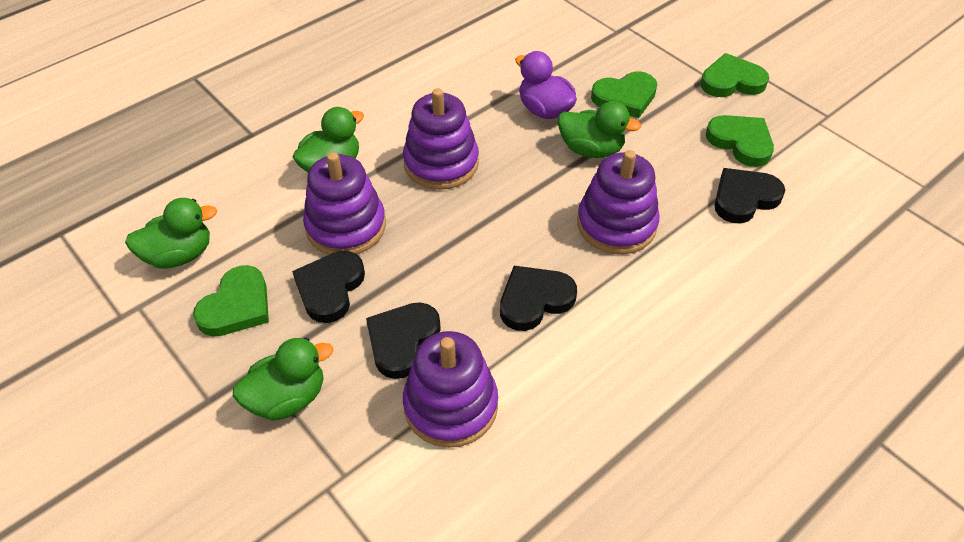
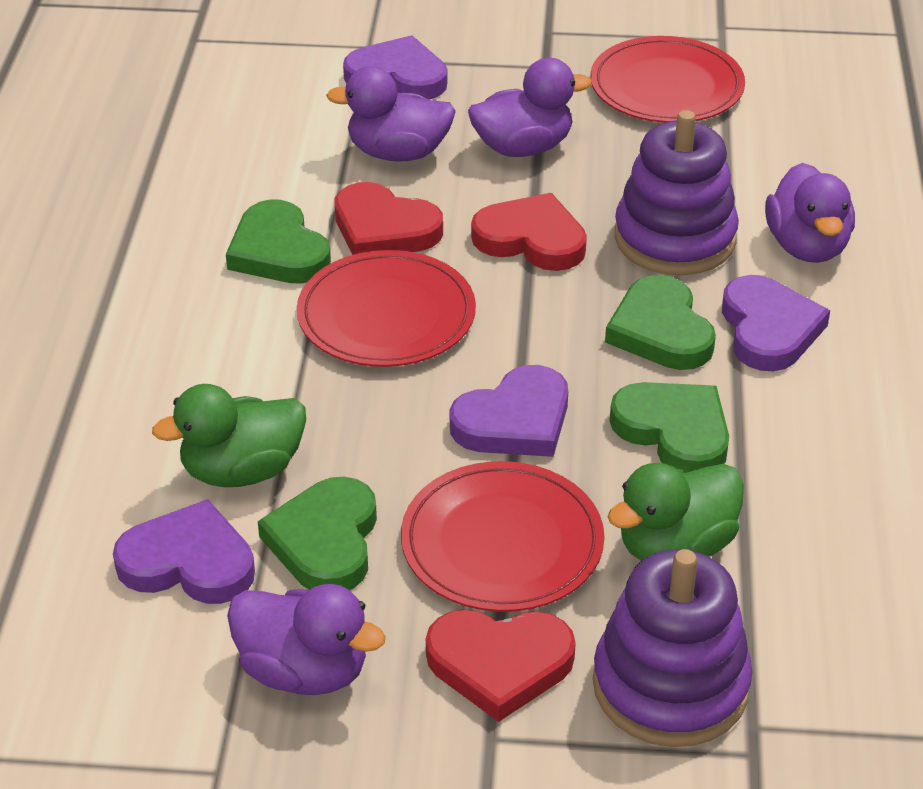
black heart: [292,251,365,323] [366,302,441,379] [500,266,577,331] [714,168,785,224] = 4 -> none = 0
green duck: [125,198,217,269] [233,338,333,421] [293,107,364,172] [558,101,641,158] = 4 -> [152,384,306,487] [608,463,744,561] = 2
purple duck: [515,51,577,119] = 1 -> [227,584,386,695] [326,66,456,162] [468,58,592,157] [765,163,855,263] = 4
purple heart: none = 0 -> [113,499,255,604] [343,35,447,100] [450,365,568,457] [722,275,830,371] = 4
purple stacking toy: [303,152,386,255] [403,88,479,190] [403,331,498,448] [577,150,660,254] = 4 -> [593,549,753,747] [615,110,739,275] = 2
red heart: none = 0 -> [334,182,443,255] [426,610,576,722] [471,193,587,271] = 3
red plate: none = 0 -> [297,250,476,367] [401,461,604,612] [590,36,745,123] = 3

